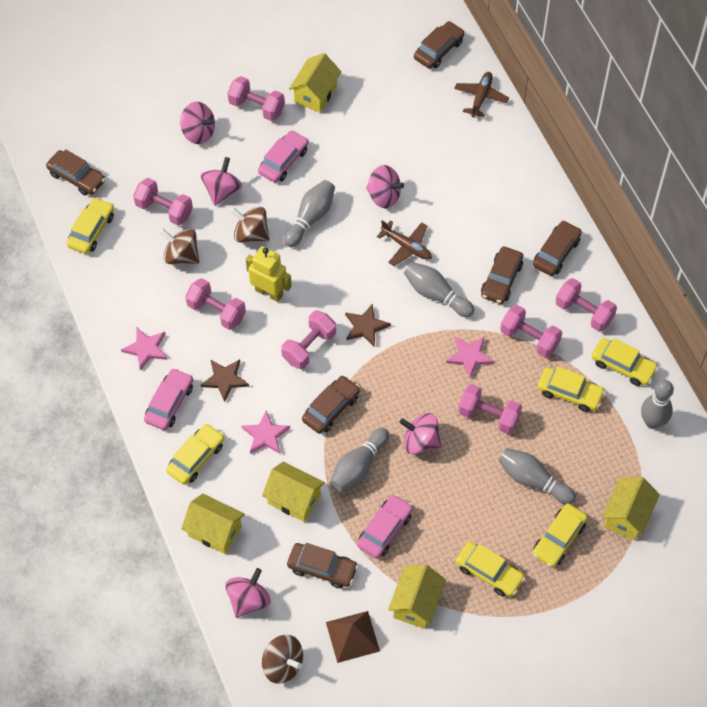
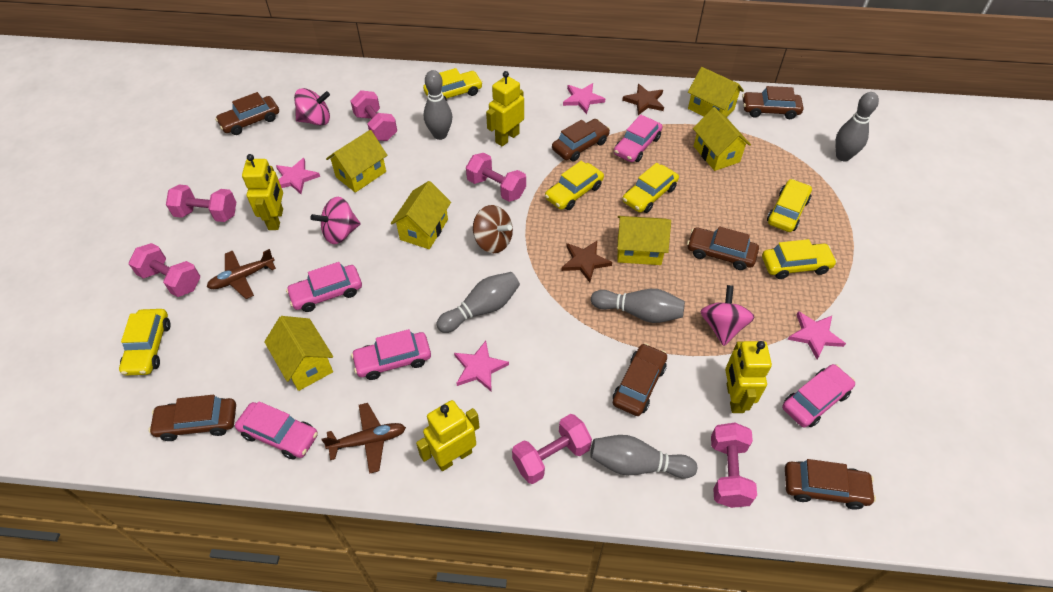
brown car: [46,149,105,195] [287,543,358,588] [302,375,360,434] [414,21,465,69] [481,247,523,304] [533,220,582,276] = 6 -> [149,395,236,441] [215,92,279,135] [552,119,610,161] [613,343,667,416] [687,226,759,270] [742,86,803,119] [785,459,876,510] = 7
brown pyramid: [326,611,380,663] = 1 -> none = 0
brown spinning top: [160,229,199,264] [230,207,269,243] [262,635,303,684] = 3 -> [473,205,513,253] = 1
pink car: [144,368,193,430] [258,130,309,183] [357,494,413,559] = 3 -> [235,401,318,460] [286,262,362,312] [351,329,431,380] [614,115,663,162] [782,364,855,428] = 5
pink dumbbell: [133,178,193,226] [185,278,246,330] [227,76,285,121] [281,311,336,369] [458,384,522,434] [500,305,562,358] [555,278,617,332] = 7 -> [129,243,200,297] [166,185,236,222] [351,90,397,141] [466,153,526,202] [512,414,592,484] [711,423,757,508] = 6
pink spinning top: [180,102,215,144] [201,157,242,206] [225,568,271,618] [366,165,404,208] [400,413,441,455] = 5 -> [294,88,330,126] [310,197,360,244] [700,285,755,346] = 3
pink star: [121,328,168,371] [242,410,290,454] [446,336,494,378] = 3 -> [276,158,320,194] [454,341,509,391] [563,83,605,114] [788,311,846,360] = 4
yellow house: [181,494,245,554] [262,462,325,522] [289,53,341,113] [388,564,446,629] [602,477,660,540] = 5 -> [264,316,333,391] [326,130,387,193] [391,181,451,249] [617,216,671,265] [688,67,744,117] [693,107,751,171] = 6
yellow robot: [246,246,292,302] = 1 -> [242,154,283,230] [416,400,480,471] [486,71,524,146] [725,341,772,413] = 4

